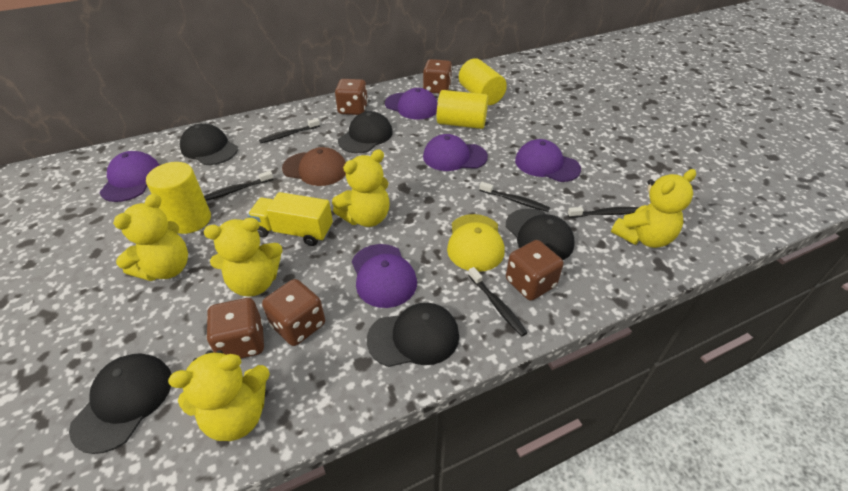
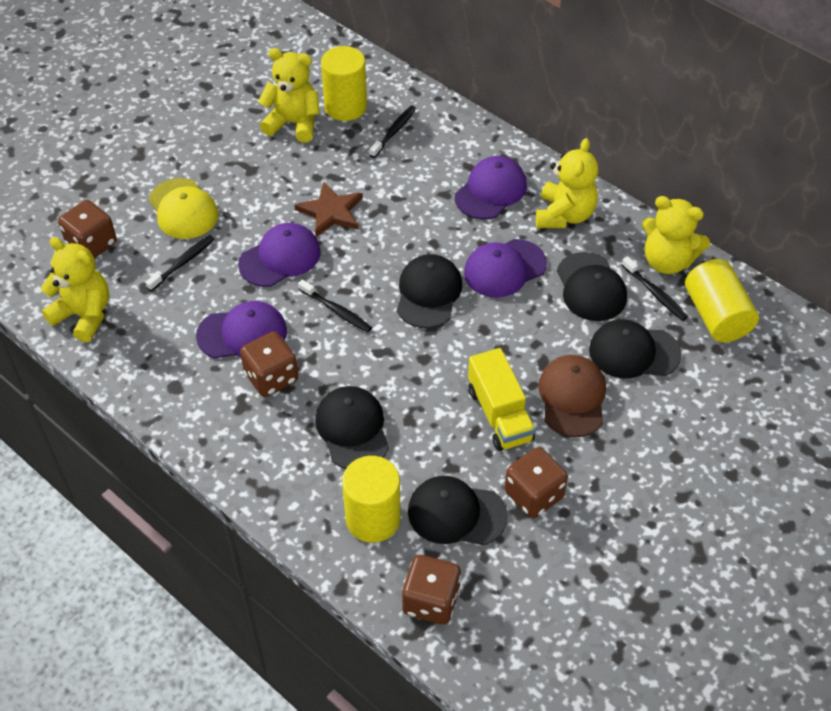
black toothbrush: [204,171,274,201] [259,118,320,143] [468,267,528,336] [479,182,550,212] [568,207,639,218] = 5 -> [145,235,215,291] [298,279,372,333] [369,106,416,158] [622,256,688,321] = 4
brown dice: [206,298,264,359] [262,279,325,346] [335,79,368,115] [423,59,452,94] [506,240,563,301] = 5 -> [58,200,117,258] [240,331,298,397] [402,555,461,625] [505,447,568,518] = 4
brown star: none = 0 -> [294,182,363,237] = 1
purple cap: [99,151,160,202] [352,244,417,308] [385,88,438,120] [423,134,488,171] [515,139,581,182] = 5 -> [196,301,287,358] [238,223,321,287] [455,156,527,219] [464,239,547,298] = 4
yellow teddy bear: [113,194,188,281] [168,350,270,441] [204,218,283,296] [332,149,390,227] [611,169,696,248] = 5 -> [40,237,109,342] [258,48,320,143] [536,138,598,228] [642,196,710,274] = 4

